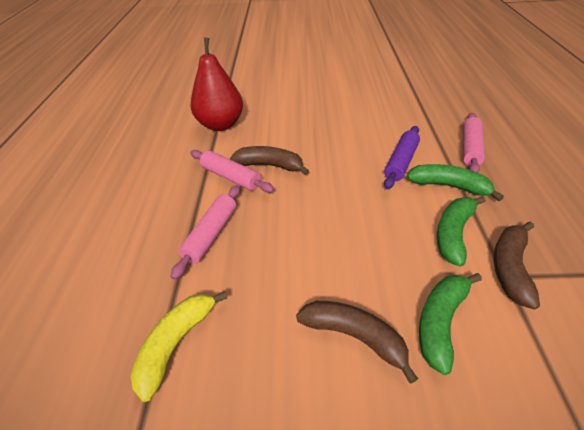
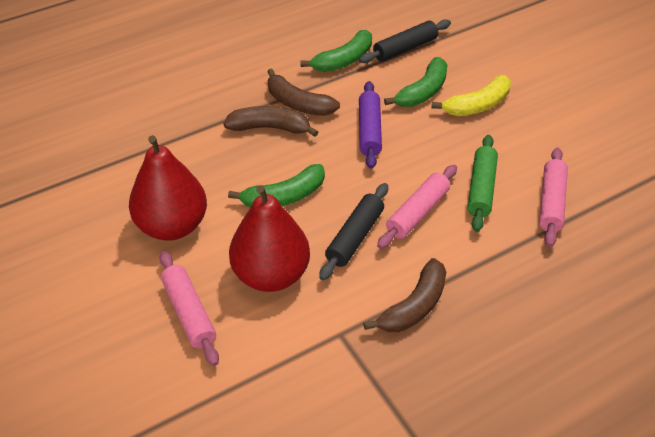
black rolling pin: none = 0 -> [319,183,388,280] [359,19,451,63] = 2
green rolling pin: none = 0 -> [467,135,498,232] = 1
red pear: [190,37,243,131] = 1 -> [129,135,207,240] [229,185,310,292] = 2

